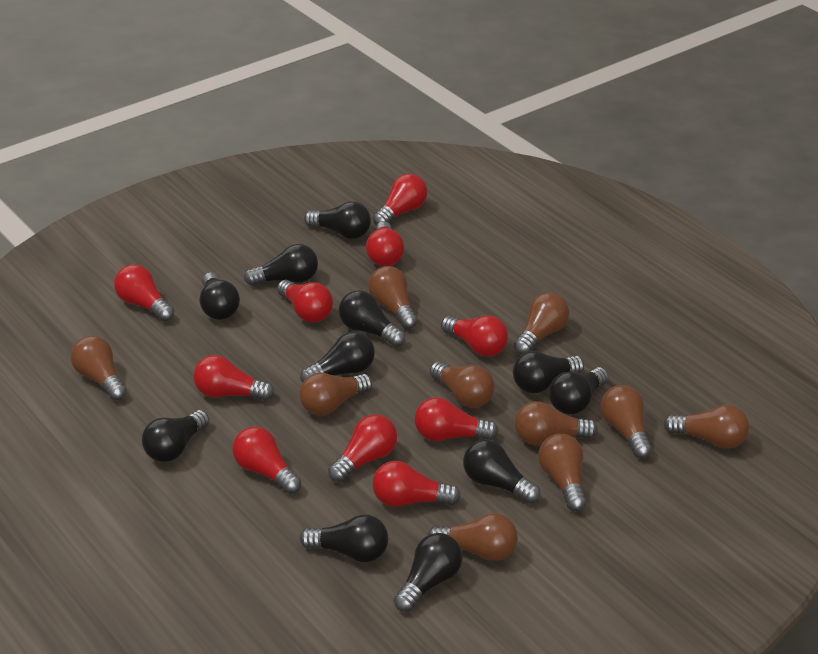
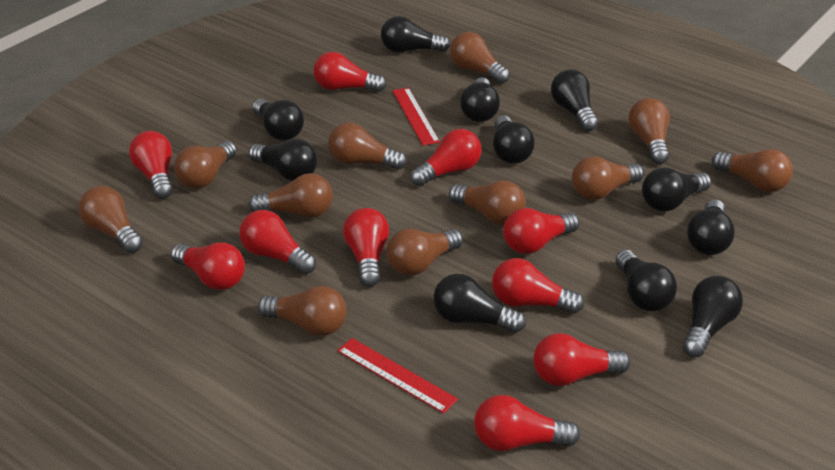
brown light bulb: [70,336,127,401] [299,373,372,416] [368,266,418,329] [428,513,518,561] [430,361,495,408] [514,292,569,355] [515,401,598,445] [538,433,586,511] [601,385,652,458] [663,405,749,449] = 10 -> [78,186,143,253] [174,141,237,188] [248,173,333,218] [257,286,347,336] [328,123,407,170] [387,229,463,276] [449,180,526,225] [450,32,510,84] [572,156,644,200] [628,98,670,164] [712,149,793,192] = 11
red ruler: none = 0 -> [337,338,458,414] [392,88,440,146] = 2

